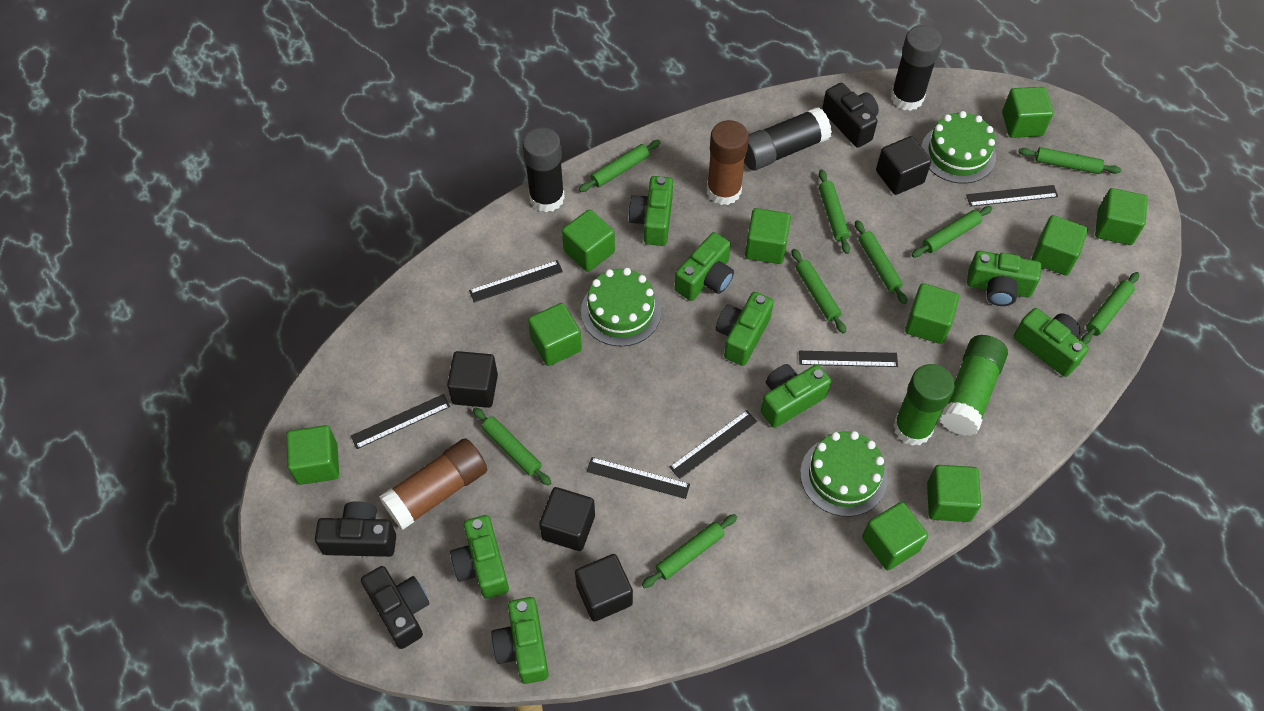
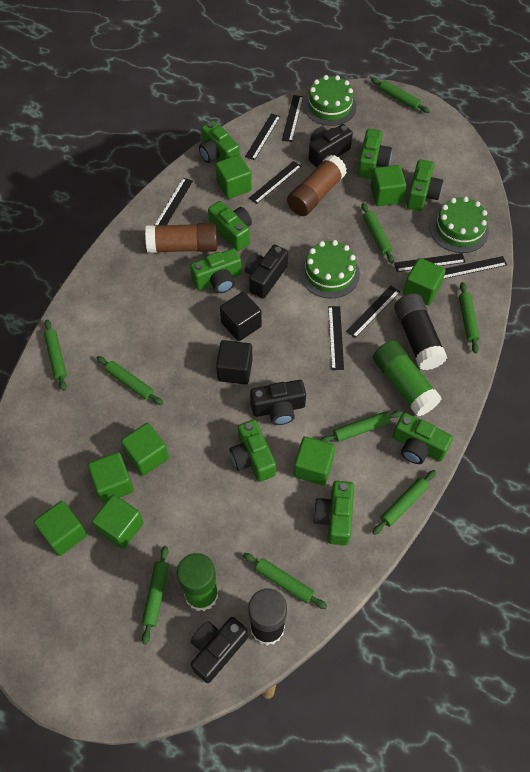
black camera: [315,501,396,557] [361,566,430,649] [822,83,879,148] = 3 -> [191,617,248,683] [245,245,288,299] [250,380,306,425] [309,124,353,168] = 4
black cube: [447,351,498,408] [539,487,595,551] [575,554,633,622] [876,136,931,195] = 4 -> [216,340,253,385] [220,292,262,341] = 2
black glue stick: [522,127,565,212] [744,107,832,170] [891,25,942,111] = 3 -> [248,589,287,645] [394,293,447,370] = 2
black ruler: [351,394,450,449] [469,260,563,303] [586,457,690,499] [669,410,757,479] [799,351,898,367] [966,185,1058,207] = 6 -> [155,178,193,226] [245,114,281,160] [249,161,302,204] [282,95,303,142] [328,306,344,370] [346,286,400,338] [394,253,466,272] [443,256,507,279] = 8
green cube: [286,425,339,485] [528,303,582,366] [562,209,615,272] [745,208,791,264] [862,502,928,570] [905,283,959,344] [927,465,981,522] [1002,87,1053,138] [1031,215,1088,275] [1095,188,1148,245] = 10 -> [34,501,87,556] [88,452,134,503] [92,495,144,549] [121,423,169,476] [215,155,252,199] [293,436,335,486] [371,165,406,206] [403,258,446,305] = 8

